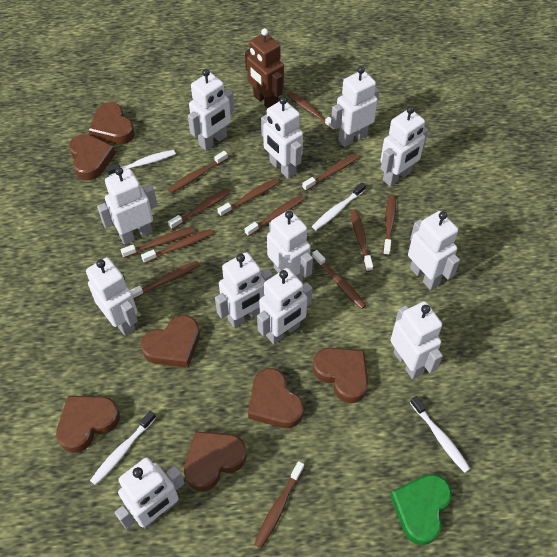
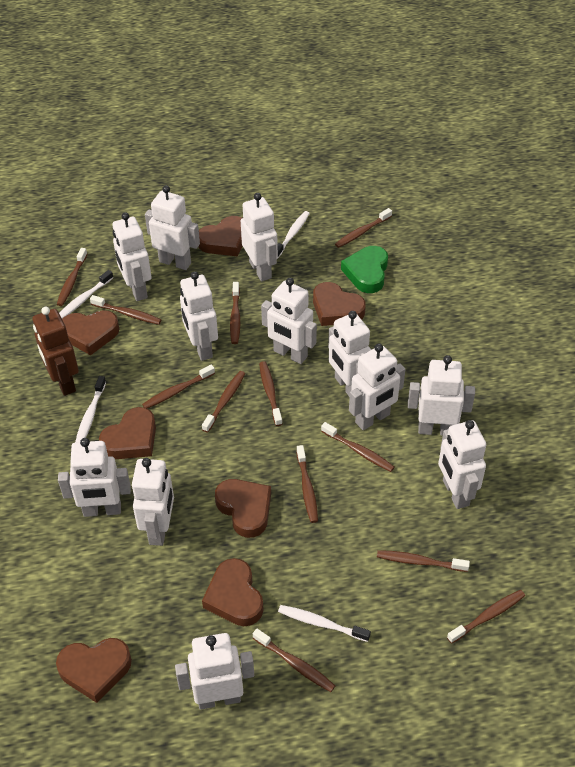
brown toothbrush: [121,227,194,258] [130,261,200,299] [141,229,213,263] [168,151,228,193] [168,189,231,230] [217,178,279,217] [245,195,305,237] [254,461,304,548] [287,92,336,131] [302,153,359,191] [312,250,366,309] [351,209,373,272] [383,194,396,256] = 13 -> [57,248,87,306] [90,295,161,325] [142,364,215,409] [202,371,245,433] [230,282,240,344] [253,629,335,692] [259,361,282,426] [296,445,318,523] [321,422,394,472] [335,208,392,248] [377,550,470,572] [447,590,525,644] = 12

